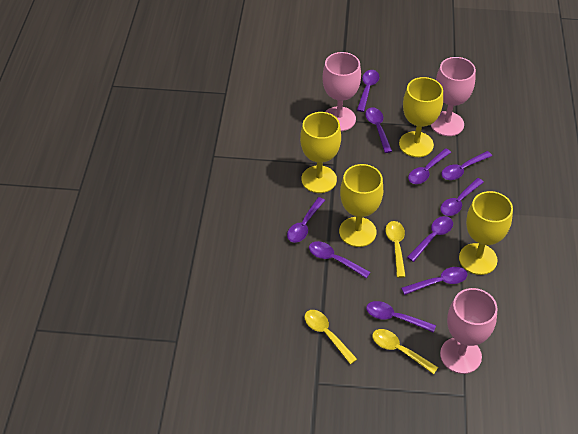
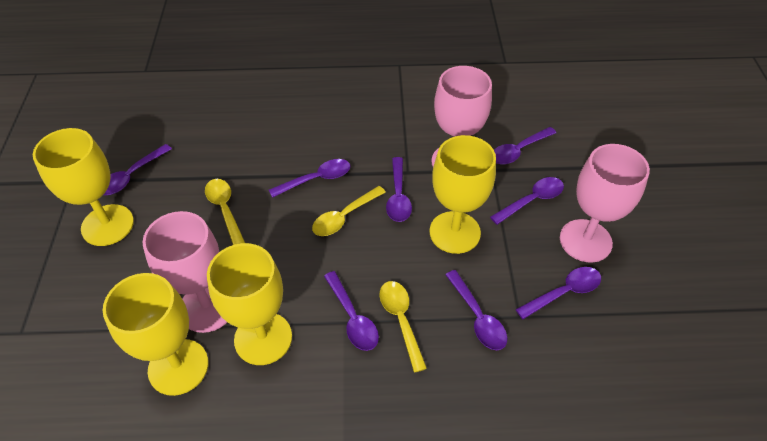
purple spoon: [287,197,325,243] [309,241,371,279] [357,70,379,112] [365,107,392,153] [366,301,436,333] [401,267,468,295] [407,216,453,262] [408,148,451,184] [440,178,484,216] [441,151,492,180] = 10 -> [103,144,172,195] [269,159,351,198] [324,271,379,351] [386,157,412,222] [445,270,508,350] [490,177,564,225] [494,127,556,164] [515,267,601,319] = 8

